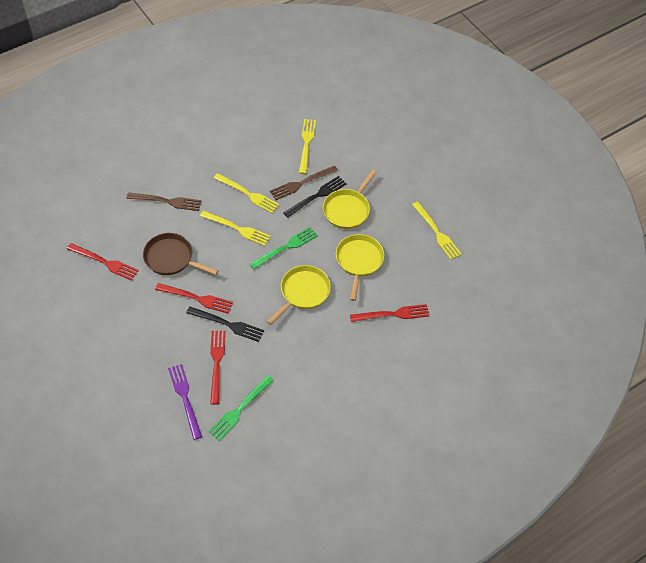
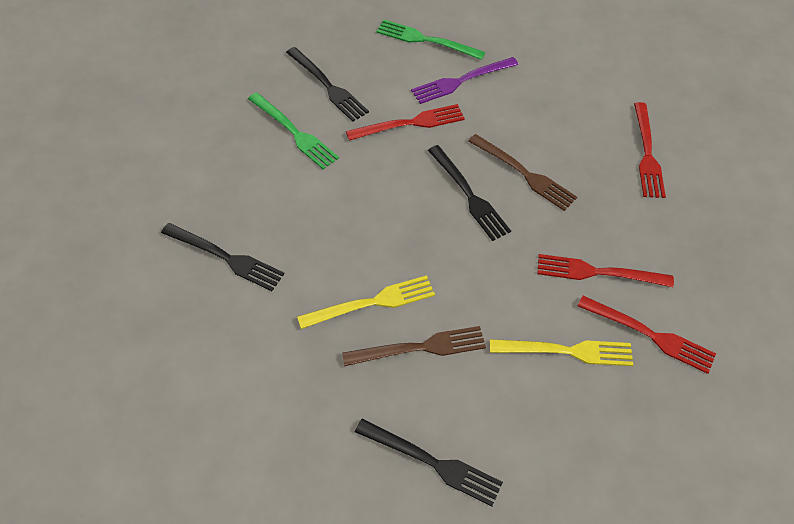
black fork: [186,307,264,342] [284,176,347,218] = 2 -> [161,223,284,291] [286,47,369,122] [355,419,503,506] [428,145,511,241] = 4
brown pan: [143,233,219,275] = 1 -> none = 0
yellow fork: [200,210,271,246] [214,173,279,213] [299,119,316,174] [412,201,462,260] = 4 -> [297,275,435,329] [490,339,633,366] = 2
yellow pan: [267,265,331,325] [323,170,376,229] [336,234,384,301] = 3 -> none = 0

